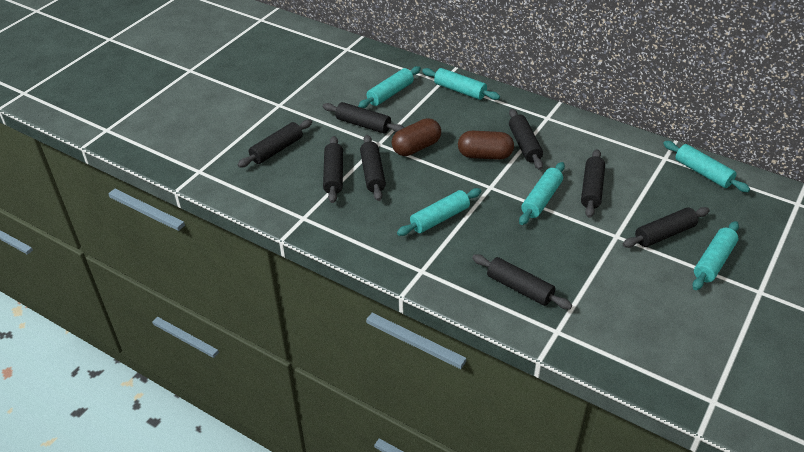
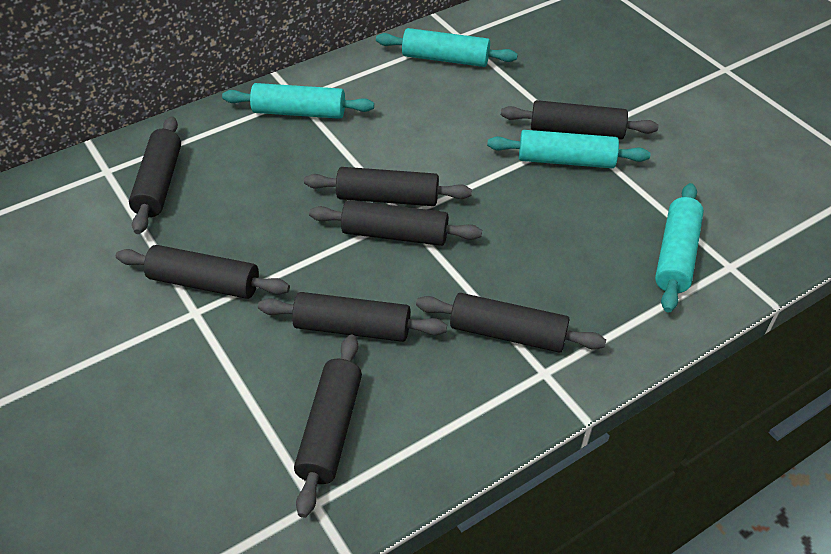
brown capsule: [391,118,441,156] [458,131,514,160] = 2 -> none = 0
turquoise rolling pin: [358,66,421,108] [397,188,481,236] [422,68,500,100] [519,162,565,225] [663,141,750,192] [692,221,739,290] = 6 -> [222,83,374,119] [376,28,518,67] [487,130,650,168] [655,183,704,312] = 4

